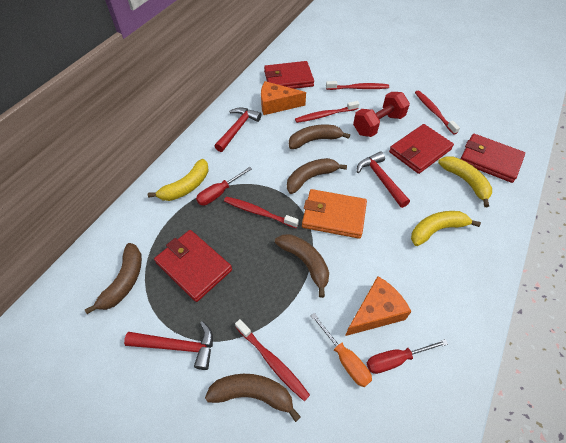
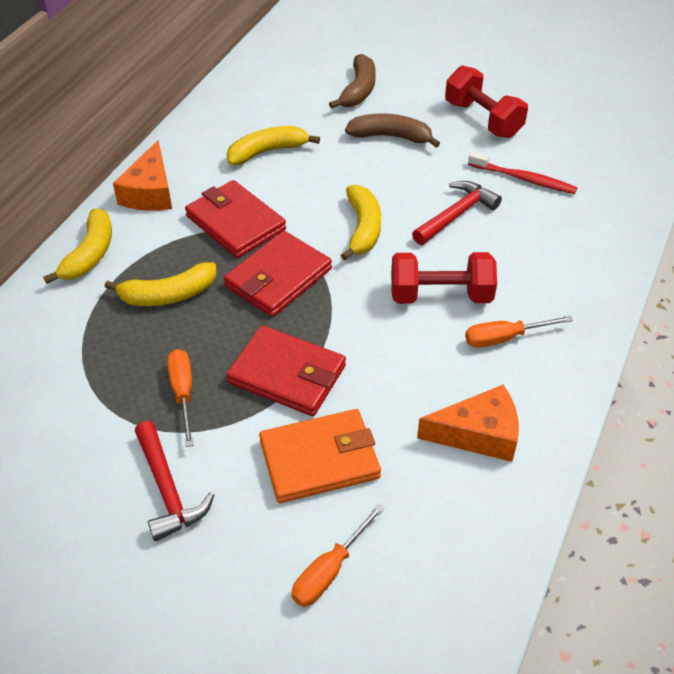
brown banana: [85,243,142,314] [205,374,301,422] [275,234,329,298] [287,158,347,194] [289,125,350,149] = 5 -> [329,54,376,109] [345,113,440,147] = 2
orange screwdriver: [311,313,372,387] = 1 -> [167,349,194,447] [291,504,385,607] [465,316,573,348] = 3
red dumbbell: [353,92,410,137] = 1 -> [391,252,497,304] [445,65,528,138] = 2
red hammer: [124,321,213,370] [214,107,261,152] [357,151,410,208] = 3 -> [135,421,214,541] [412,181,502,245] = 2
red screwdriver: [196,167,252,205] [367,339,448,374] = 2 -> none = 0
red toothbrush: [224,197,299,228] [235,319,310,401] [295,101,360,123] [326,81,389,90] [415,90,460,135] = 5 -> [468,151,578,194] = 1
red wallet: [154,230,232,302] [264,61,314,89] [389,124,454,174] [460,134,525,183] = 4 -> [185,180,286,258] [224,231,332,317] [226,325,346,416] = 3
yellow banana: [148,159,209,201] [411,211,481,246] [438,156,492,207] = 3 -> [43,208,112,284] [105,262,216,306] [227,126,320,165] [341,185,381,261] = 4

